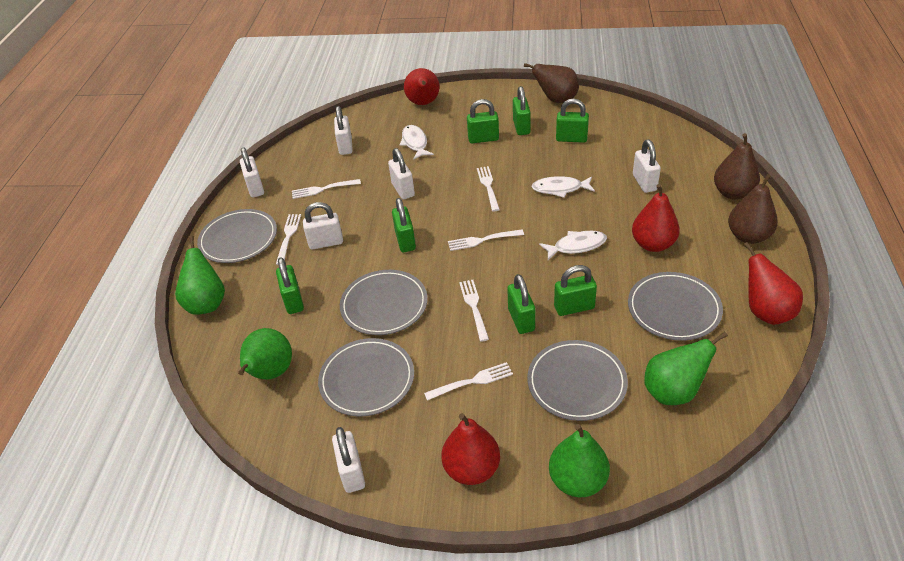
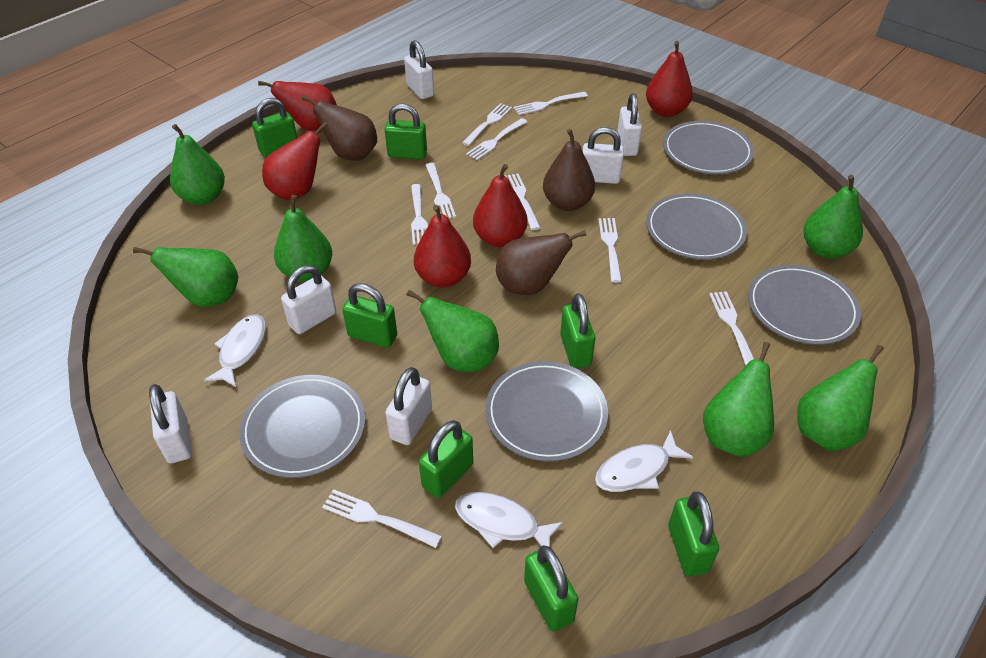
green pear: [175,236,225,315] [238,328,292,379] [549,424,610,497] [644,332,728,405] = 4 -> [133,247,238,307] [170,124,225,205] [274,195,332,282] [406,290,499,372] [703,342,774,457] [797,345,884,451] [803,175,863,259] = 7
red pear: [404,68,439,105] [441,413,500,485] [632,184,680,252] [744,242,803,325] = 4 -> [258,81,337,131] [262,122,328,200] [414,205,471,288] [473,164,528,247] [646,41,693,117] = 5
white fork: [276,214,301,265] [292,179,361,199] [424,362,513,401] [448,229,524,251] [459,280,489,342] [477,166,500,211] = 6 -> [322,489,442,548] [411,184,428,245] [426,163,456,218] [462,103,512,146] [466,118,527,160] [505,173,541,230] [514,92,588,115] [598,218,622,283] [709,291,754,366] = 9

